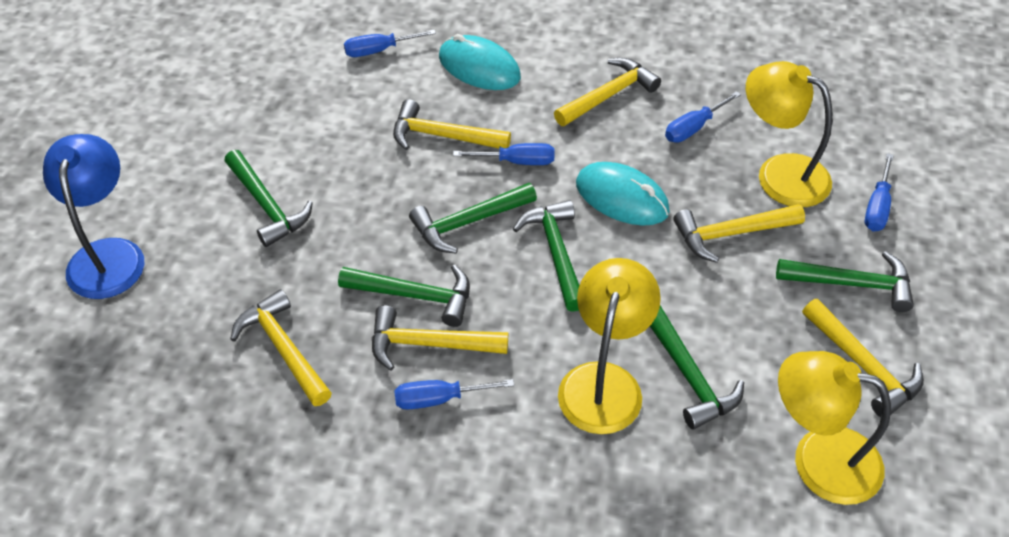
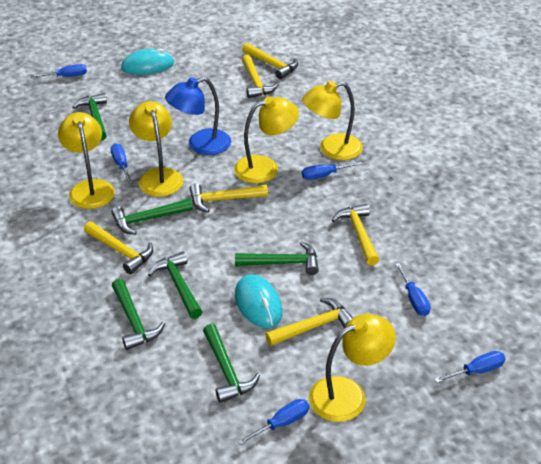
blue screwdriver: [344,30,436,57] [394,379,514,410] [453,143,554,165] [665,91,741,143] [864,153,894,231] = 5 -> [31,64,87,77] [110,143,132,183] [238,399,309,445] [302,162,362,180] [395,263,431,316] [434,351,506,383] = 6
yellow lamp: [558,258,661,434] [746,61,832,207] [778,351,891,505] = 3 -> [58,112,115,209] [129,101,184,197] [234,96,299,183] [302,81,363,160] [309,314,396,422] = 5

